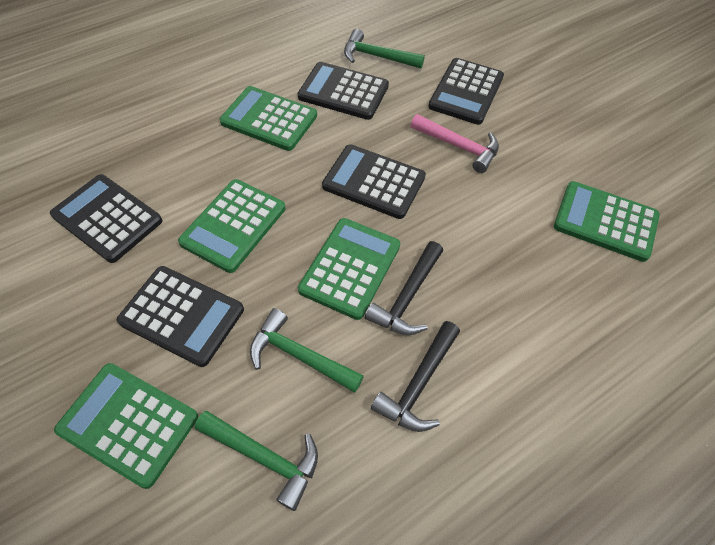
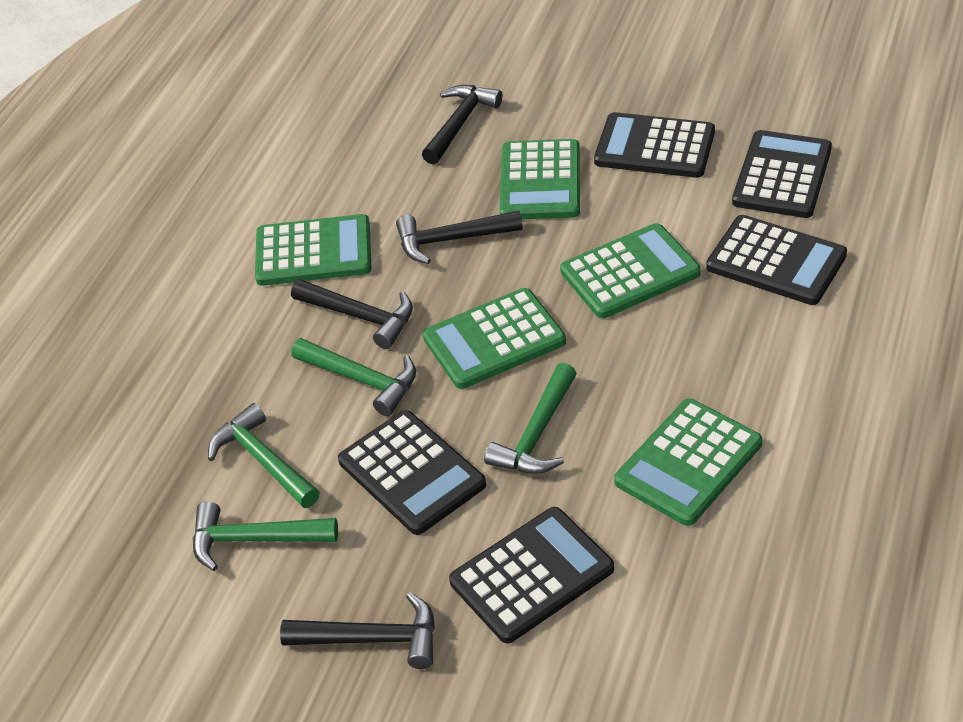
black hammer: [365,241,443,335] [371,321,460,432] = 2 -> [280,592,435,669] [291,279,413,349] [396,210,523,264] [422,85,503,164] = 4
green hammer: [194,411,318,511] [250,308,364,393] [344,29,425,68] = 3 -> [193,501,338,571] [208,403,320,508] [291,338,416,416] [484,363,577,474] = 4
pink hammer: [411,114,499,173] = 1 -> none = 0

